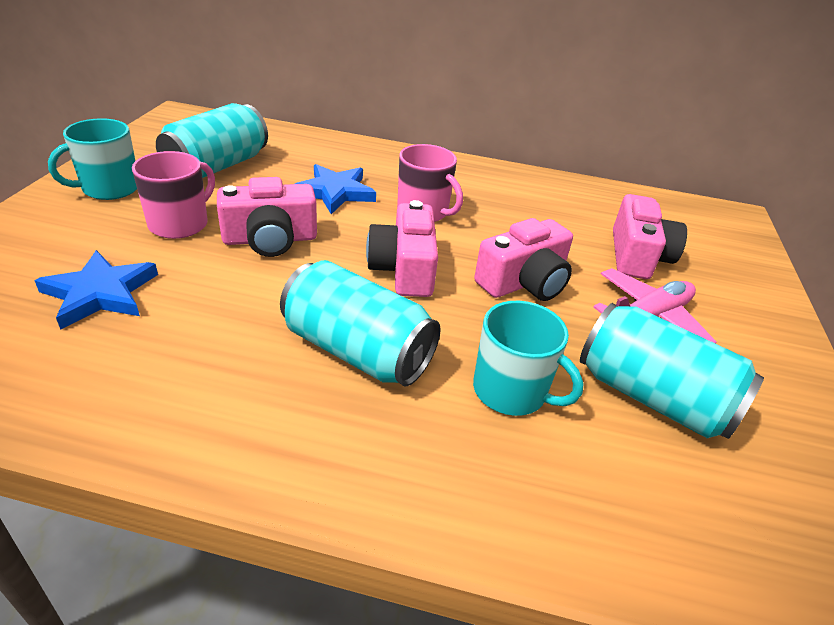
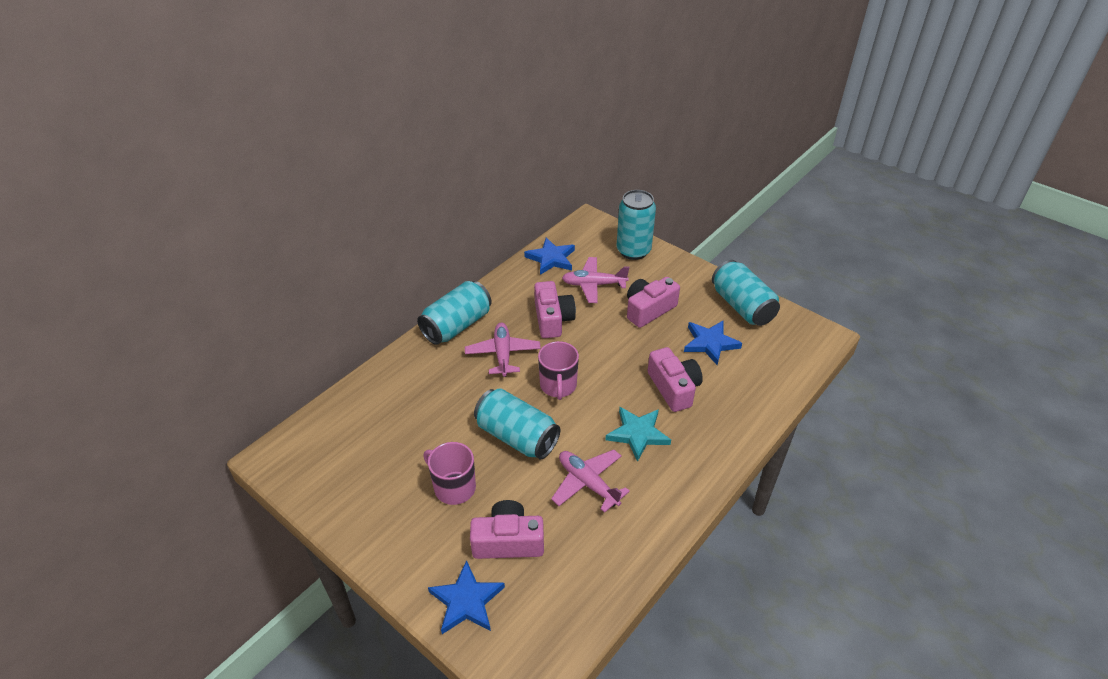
blue star: [34,250,158,330] [295,164,376,214] = 2 -> [428,560,505,634] [524,238,575,275] [684,321,742,365] = 3
pink plane: [593,268,717,344] = 1 -> [465,323,541,377] [551,450,630,513] [562,257,629,303] = 3
turquoise can: [156,103,268,178] [280,260,440,387] [580,303,764,439] = 3 -> [417,281,492,345] [474,388,560,460] [617,190,656,260] [712,260,780,326] = 4
turquoise mug: [48,118,137,200] [473,301,584,416] = 2 -> none = 0
turquoise star: none = 0 -> [605,407,671,462] = 1

